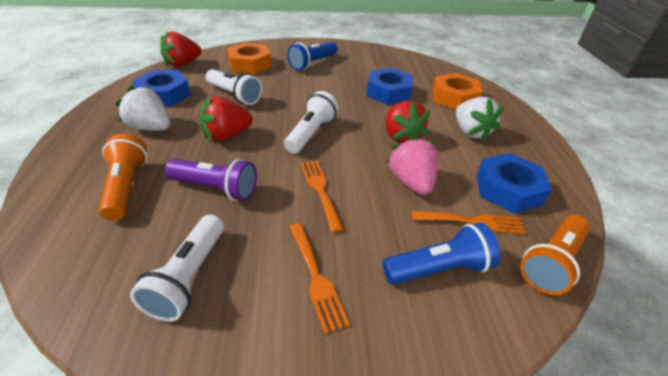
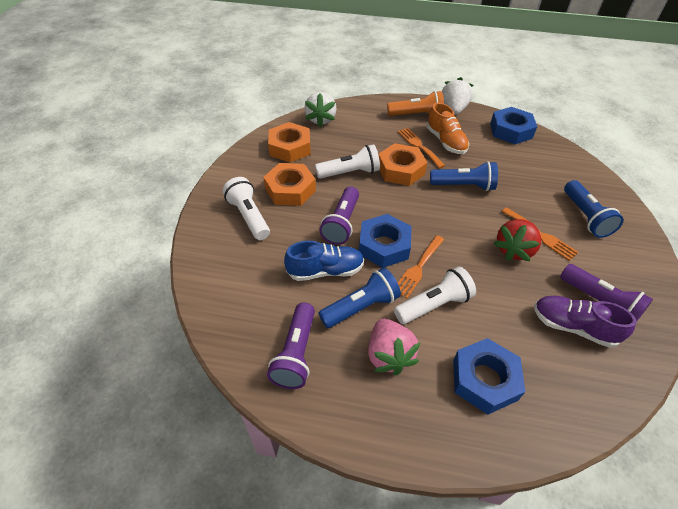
blue flashlight: [287,42,338,70] [383,223,501,285] = 2 -> [319,268,401,328] [430,161,498,191] [564,180,624,238] = 3
blue shoe: none = 0 -> [284,241,364,281] = 1
orange flashlight: [99,134,148,221] [520,215,590,295] = 2 -> [387,91,444,116] = 1
orange nut: [227,43,272,74] [432,73,483,110] = 2 -> [263,163,316,206] [268,122,311,163] [378,143,428,186] = 3
orange shoe: none = 0 -> [426,103,469,154] = 1
purple flashlight: [165,159,257,201] = 1 -> [267,302,315,389] [319,186,359,245] [560,264,653,322] = 3
purple shoe: none = 0 -> [534,296,636,348] = 1
red strawberry: [160,31,201,67] [200,96,253,141] [386,101,430,143] = 3 -> [494,219,541,261] = 1

